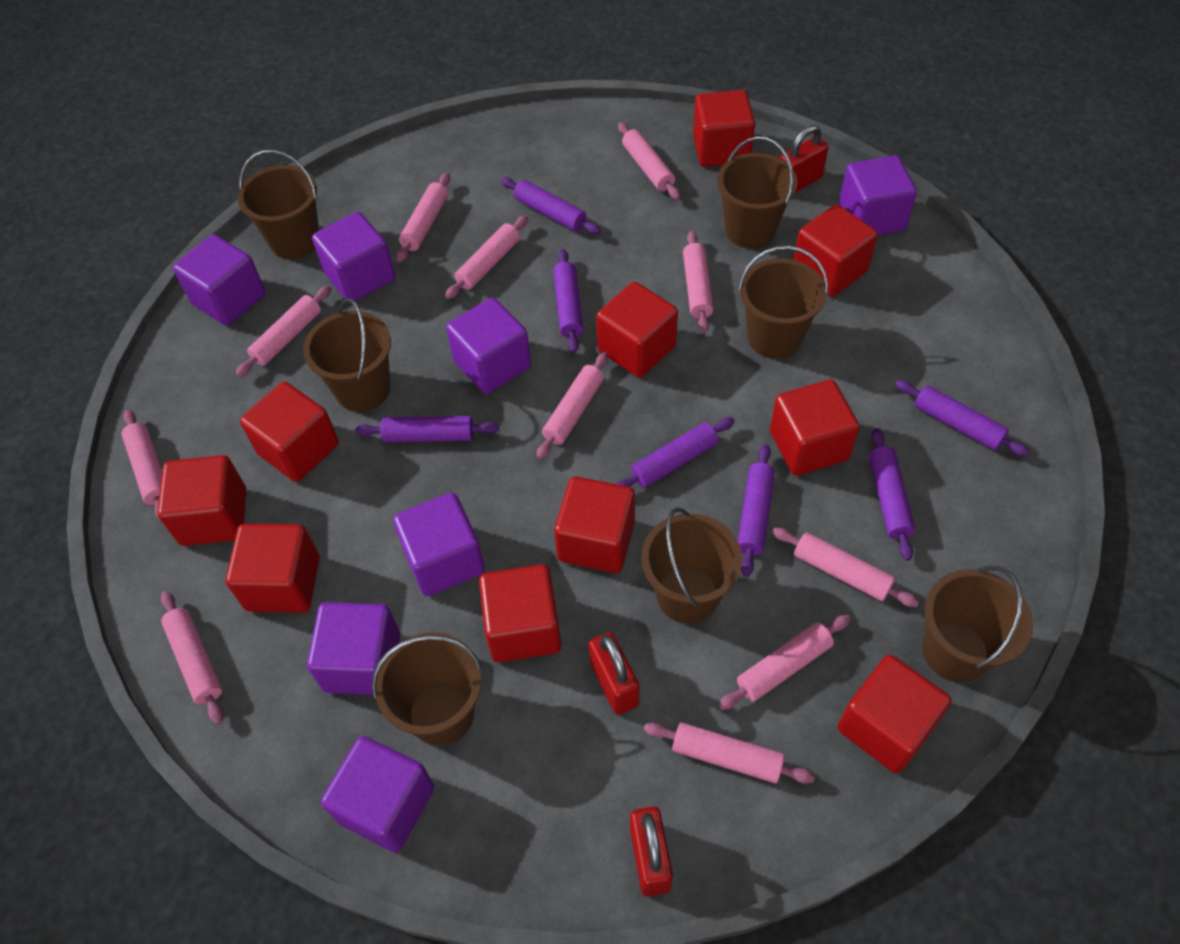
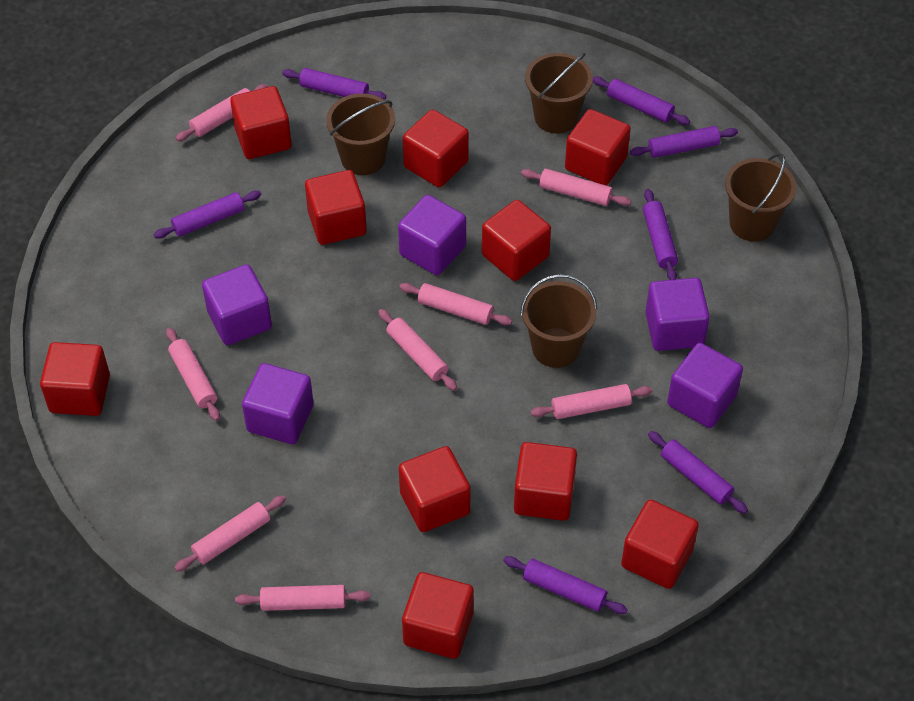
brown bucket: [238,150,319,259] [303,298,391,412] [372,633,482,746] [641,507,742,624] [717,136,797,248] [738,245,828,359] [922,566,1033,682] = 7 -> [326,93,395,175] [520,274,597,368] [525,53,593,134] [725,153,797,241] = 4
pink rolling pin: [122,410,162,519] [161,591,224,725] [236,286,331,377] [396,173,450,263] [445,215,528,299] [537,352,608,460] [618,122,680,200] [644,722,815,784] [683,231,713,333] [718,615,850,710] [772,527,919,607] = 11 -> [166,328,220,421] [174,496,286,572] [176,84,268,141] [235,585,370,611] [378,309,457,391] [400,283,512,325] [521,169,631,206] [530,384,652,419] = 8
purple cube: [173,234,265,326] [307,602,401,695] [312,212,395,301] [321,736,434,852] [393,493,485,596] [446,298,531,394] [839,156,917,235] = 7 -> [202,264,272,345] [242,363,314,444] [398,195,466,275] [645,278,710,351] [667,343,743,428] = 5
red padlock: [588,632,640,715] [630,807,673,897] [780,125,829,193] = 3 -> none = 0

